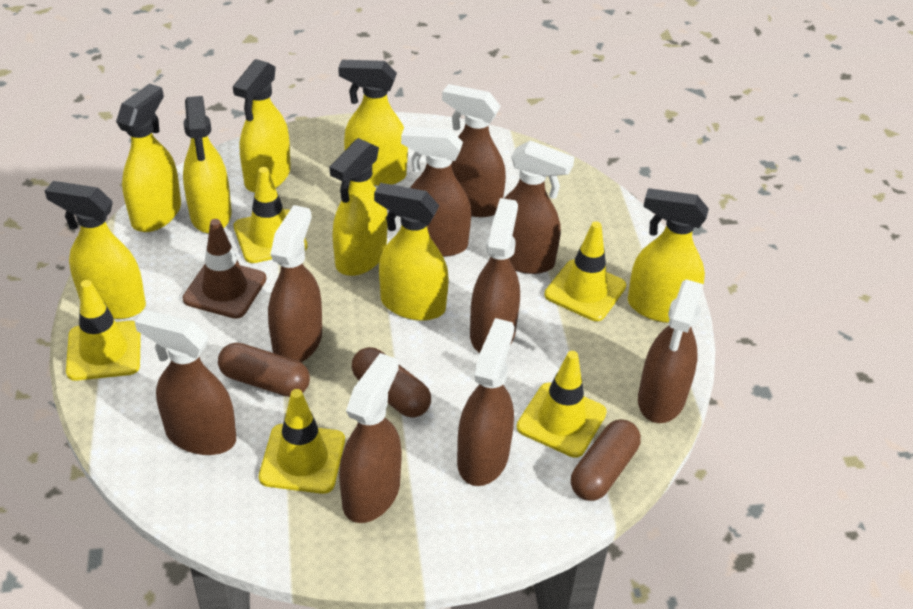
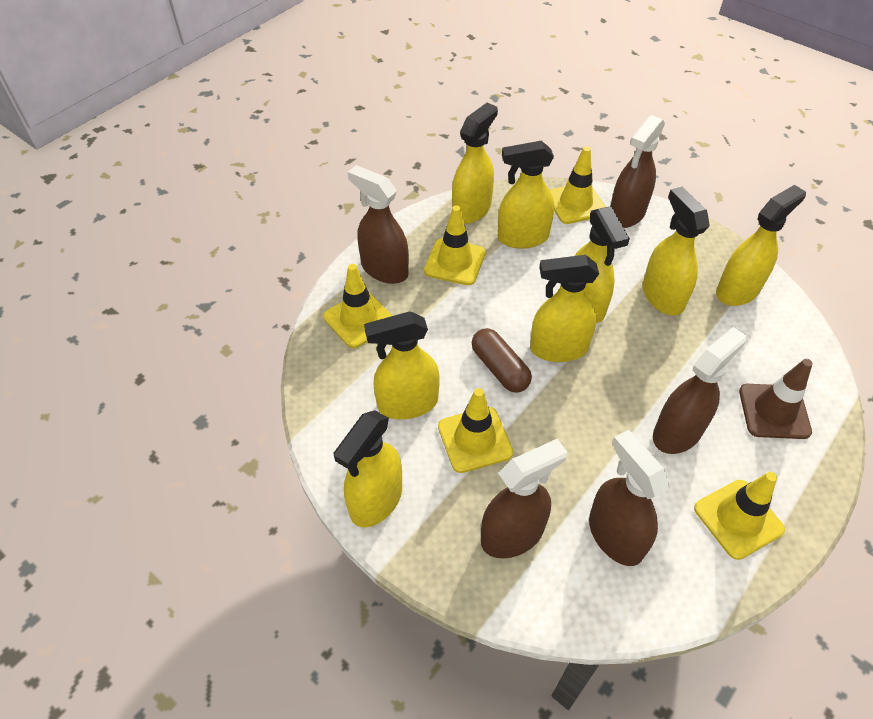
brown capsule: [218,343,310,397] [352,347,431,418] [571,419,641,501] = 3 -> [472,328,532,392] = 1
brown spray bottle: [135,310,236,455] [268,205,322,362] [339,353,402,523] [401,126,471,257] [442,84,506,217] [457,318,514,486] [470,198,520,353] [495,140,575,274] [638,279,703,423] = 9 -> [348,165,409,284] [481,439,567,558] [589,430,669,566] [611,115,665,228] [653,327,747,454] = 5

